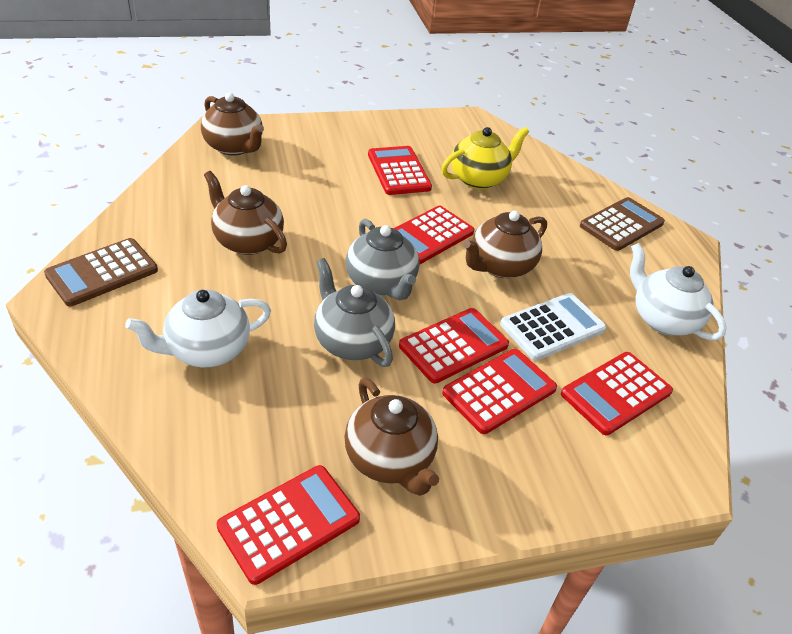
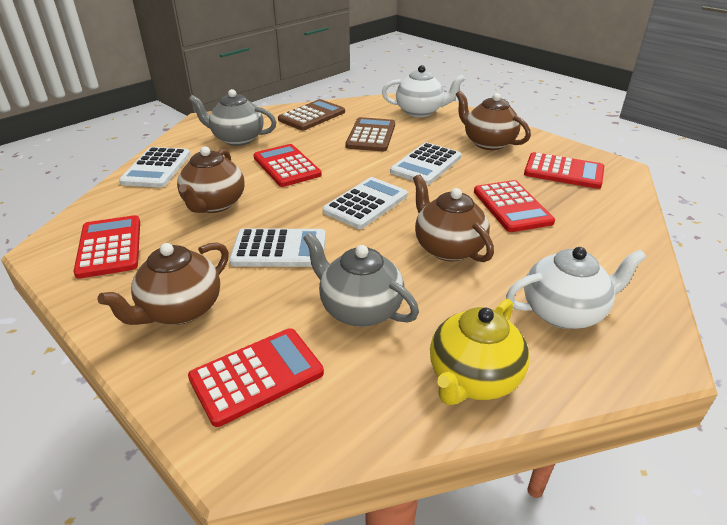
red calculator: [217,465,360,585] [368,146,432,195] [394,206,474,265] [399,308,509,383] [442,349,557,434] [561,352,673,435] = 6 -> [73,215,140,279] [188,328,324,427] [253,144,322,187] [474,180,555,232] [524,152,604,189] = 5
white calculator: [500,293,606,361] = 1 -> [119,147,191,188] [229,228,326,267] [323,177,408,229] [390,142,461,185] = 4

